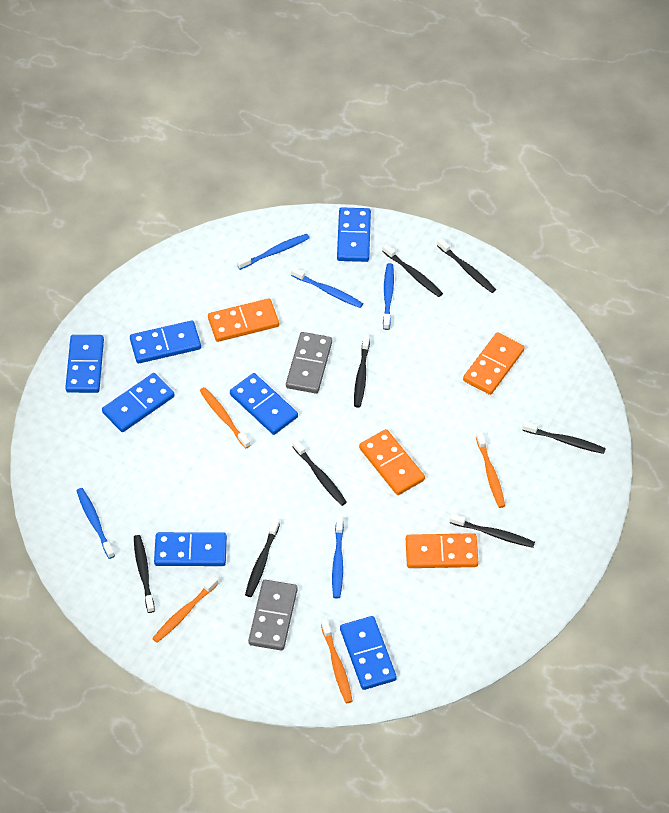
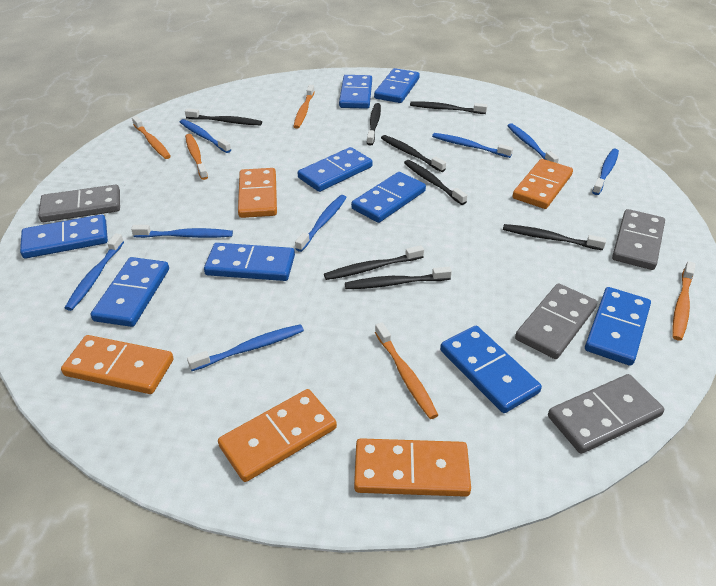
blue domino: [65,335,104,393] [102,373,175,432] [130,321,201,363] [154,532,227,566] [230,373,298,435] [337,208,371,262] [340,616,397,690] = 7 -> [20,214,108,259] [91,257,169,327] [204,243,295,281] [298,147,373,192] [339,75,372,109] [351,172,426,223] [374,68,420,103] [440,326,542,413] [585,287,651,366] = 9
blue toothbrush: [76,488,115,559] [237,234,309,270] [291,267,363,308] [332,517,344,599] [383,263,394,330] = 5 -> [65,233,124,311] [131,225,233,238] [180,119,231,153] [187,324,304,371] [295,195,347,252] [432,133,513,158] [507,123,559,163] [592,149,619,195] = 8
grey domino: [248,580,298,650] [286,332,332,394] = 2 -> [38,184,120,222] [515,283,597,359] [548,374,664,454] [612,209,665,270] = 4
orange domino: [208,298,279,342] [359,429,425,495] [406,533,478,568] [463,332,524,395] = 4 -> [61,335,173,394] [218,389,337,482] [238,168,277,218] [354,438,471,497] [513,159,573,209] = 5
orange toothbrush: [152,576,219,643] [200,387,251,449] [321,619,352,703] [476,432,505,508] = 4 -> [132,116,171,159] [185,134,208,180] [293,85,315,129] [375,322,438,419] [673,261,695,341] = 5

